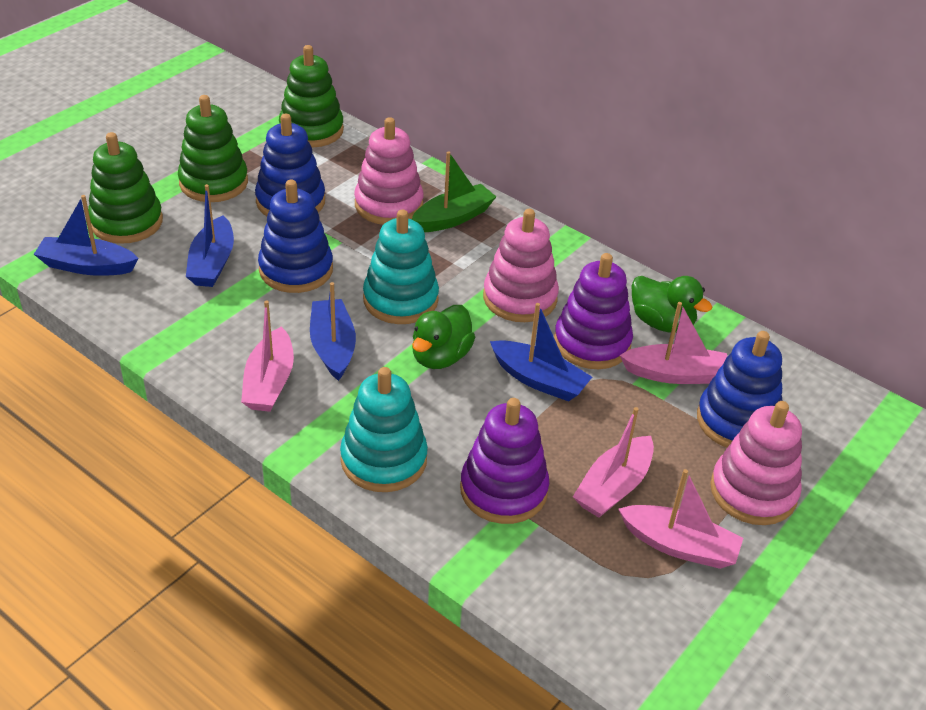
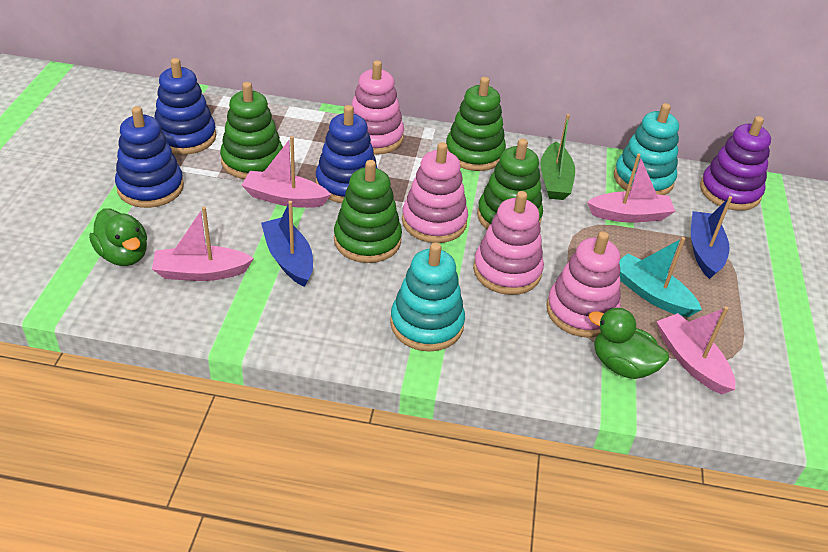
blue boat: [34,195,139,276] [186,184,234,287] [310,282,356,381] [490,303,592,402] = 4 -> [261,201,313,287] [691,196,732,279] = 2
green stacking toy: [88,132,163,244] [178,95,248,202] [279,45,344,148] = 3 -> [220,82,283,179] [334,160,402,263] [446,77,506,171] [477,139,543,229] = 4
pink stacking toy: [354,117,424,225] [483,209,559,322] [710,401,802,525] = 3 -> [352,60,404,155] [402,142,468,243] [473,191,544,295] [546,231,621,338] = 4
purple stacking toy: [460,398,549,524] [554,253,633,369] = 2 -> [700,116,771,211] = 1
turquoise boat: none = 0 -> [619,237,702,317] = 1

